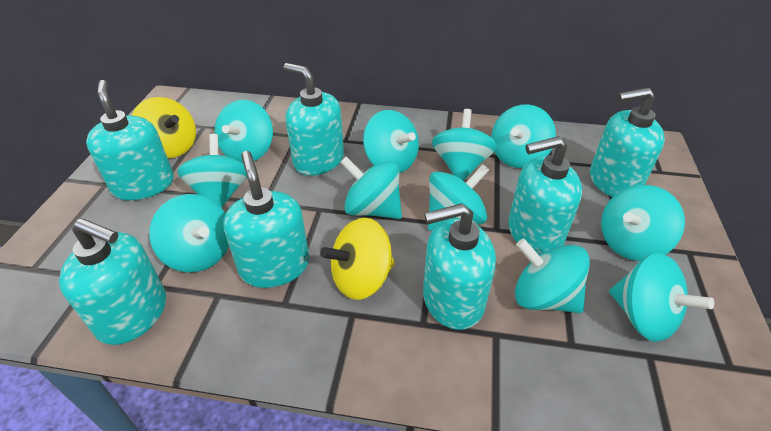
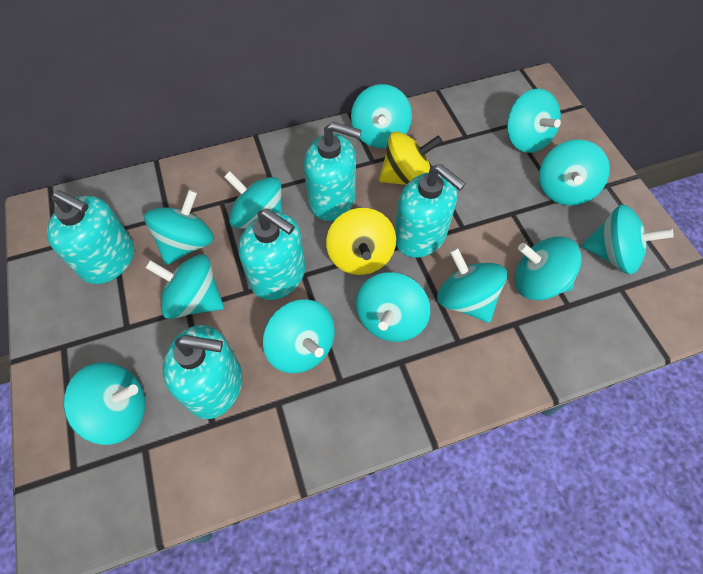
turquoise soap dispenser: [59,218,166,345] [86,80,174,201] [224,151,309,288] [283,63,344,176] [423,203,496,330] [508,136,582,255] [590,88,665,197] = 7 -> [47,190,134,284] [163,325,242,419] [239,209,305,300] [304,121,362,221] [395,164,466,258] = 5
turquoise spinning top: [149,194,229,272] [177,134,247,208] [215,100,273,163] [340,156,402,219] [363,110,419,173] [428,164,489,231] [432,109,497,181] [491,104,556,168] [515,239,590,313] [601,185,685,261] [609,253,714,342] = 11 -> [64,362,145,445] [144,189,214,265] [145,254,224,319] [224,171,282,228] [263,299,335,373] [351,84,412,148] [356,272,430,342] [437,247,507,323] [507,88,561,153] [515,237,582,301] [539,140,610,206] [582,204,674,274] = 12

